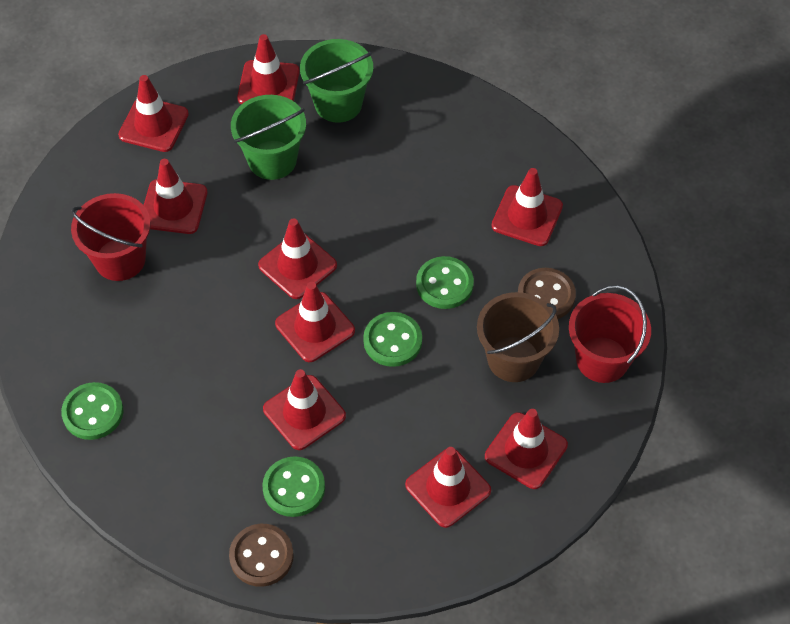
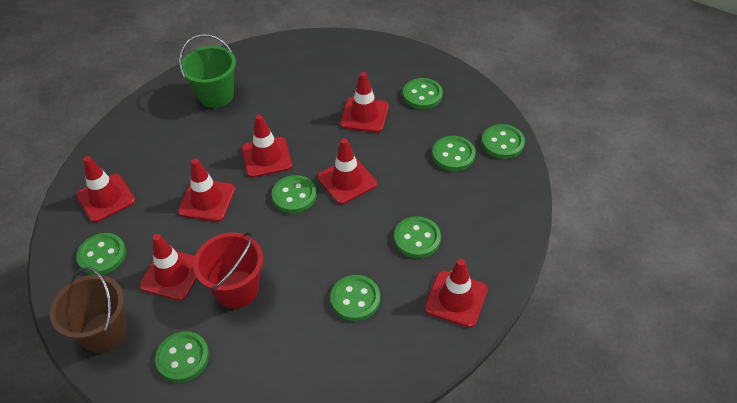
brown button: [229,524,294,587] [518,268,576,319] = 2 -> none = 0
green bucket: [231,95,306,180] [300,39,373,123] = 2 -> [179,34,236,108] = 1
green button: [61,382,123,440] [262,456,325,517] [363,312,422,367] [416,256,474,309] = 4 -> [76,233,126,275] [155,331,209,383] [272,175,317,213] [330,275,380,321] [394,216,441,258] [403,78,443,109] [432,136,475,171] [482,124,525,159] = 8
red bucket: [71,193,151,281] [569,285,651,383] = 2 -> [193,232,263,308] = 1
red traffic cone: [118,75,189,152] [144,159,208,234] [237,34,300,104] [258,218,337,299] [263,369,346,450] [275,282,355,362] [405,447,491,528] [485,409,568,489] [492,168,563,246] = 9 -> [76,156,135,222] [139,234,197,301] [178,158,235,222] [242,115,292,178] [318,138,377,204] [340,72,389,133] [425,259,488,328] = 7

